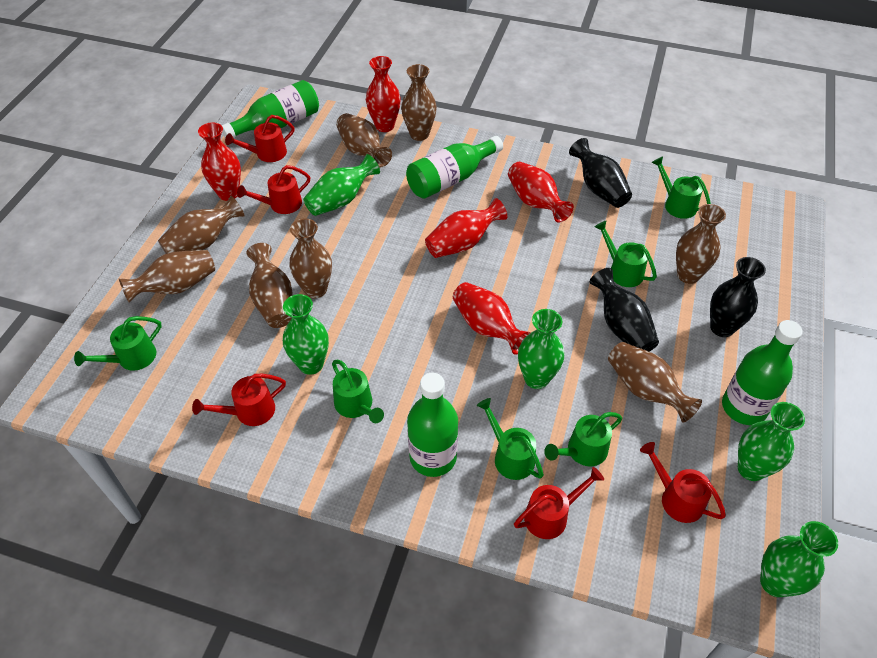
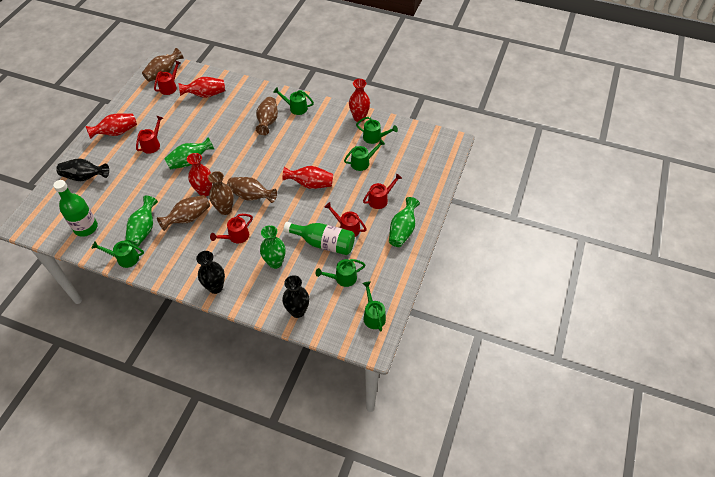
brown vase: [119,250,215,303] [158,196,244,254] [246,243,292,328] [290,218,332,299] [336,113,392,168] [401,64,437,141] [608,342,702,423] [676,204,726,284] = 8 -> [142,48,184,82] [157,195,210,231] [208,171,234,215] [227,177,277,203] [256,97,278,135] = 5
green bottle: [222,80,319,138] [406,136,503,199] [407,373,458,477] [722,320,802,425] = 4 -> [53,180,98,237] [283,222,355,255] = 2
green vase: [283,294,329,375] [303,154,380,216] [518,309,564,389] [738,402,805,481] [760,521,838,597] = 5 -> [125,196,158,247] [164,137,214,170] [260,225,286,269] [389,197,420,247] = 4

